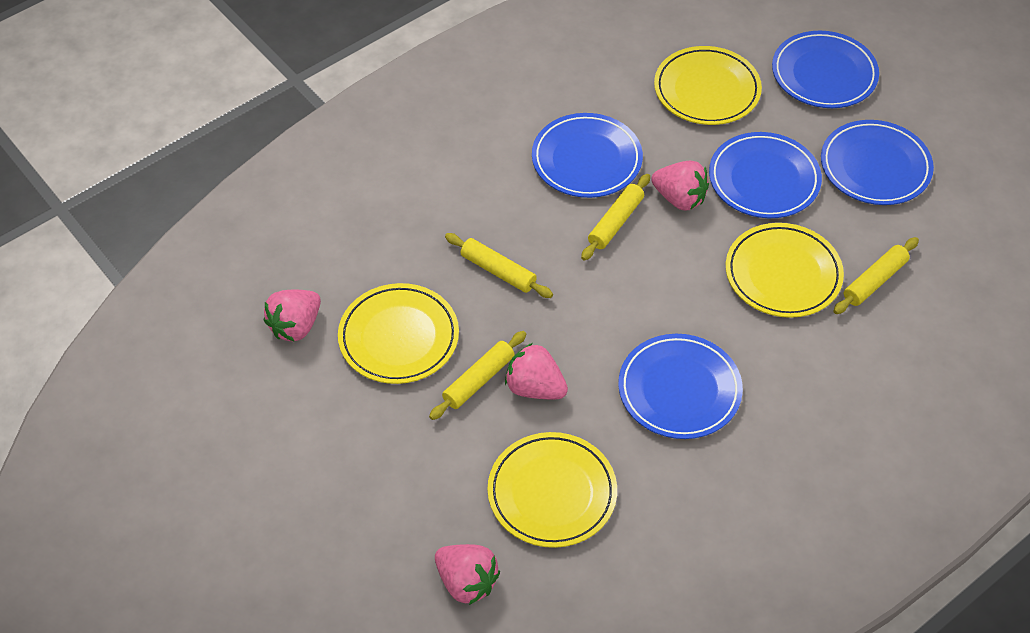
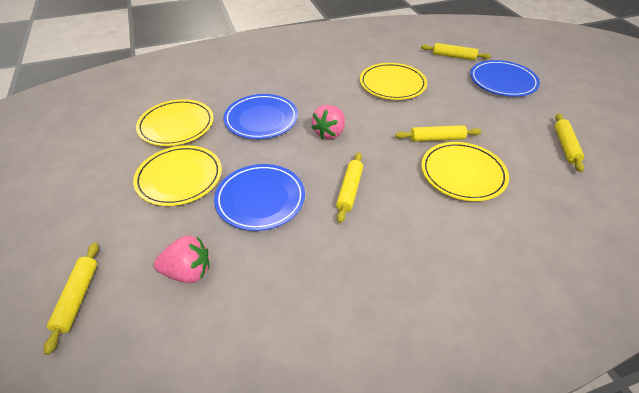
blue plate: [532,113,643,198] [618,334,743,439] [709,132,822,218] [772,31,879,108] [821,120,934,205] = 5 -> [214,164,305,231] [223,94,298,139] [470,60,540,97] = 3
pink strawberry: [264,290,321,342] [435,544,500,605] [505,343,568,400] [651,161,709,211] = 4 -> [154,235,210,283] [311,105,345,139] = 2
yellow rolling pin: [429,331,526,420] [445,233,553,298] [581,174,650,260] [833,237,919,314] = 4 -> [44,243,99,355] [336,152,363,223] [395,125,482,142] [421,43,491,60] [555,114,584,172] = 5

